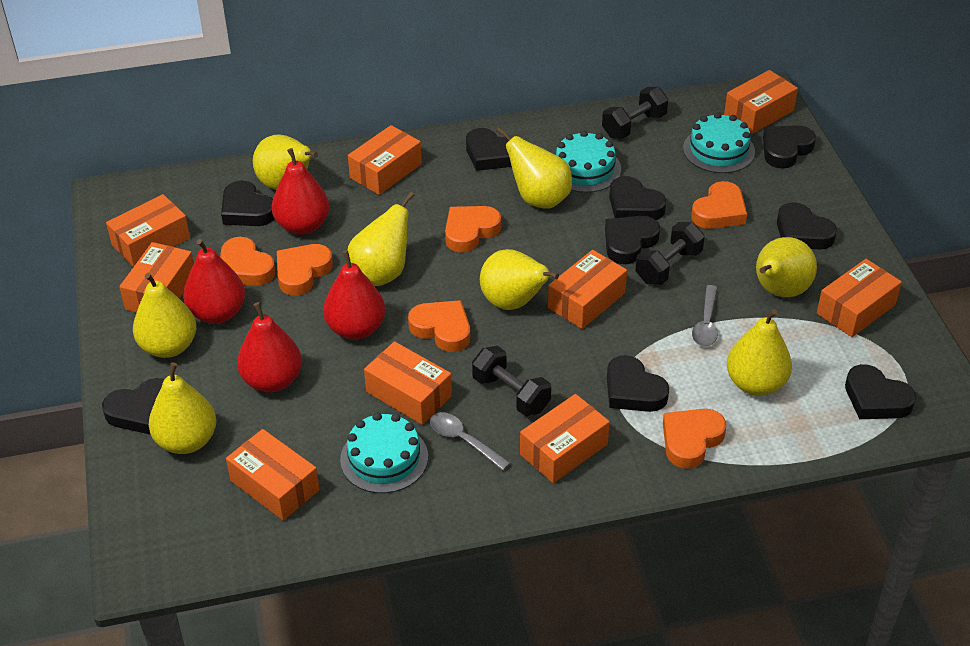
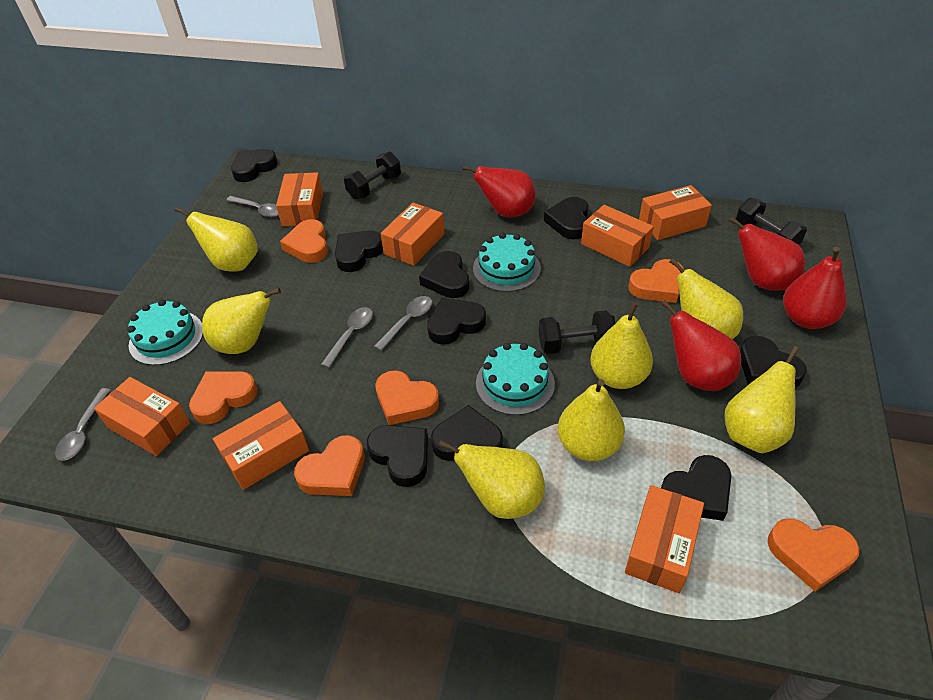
grey spoon: [430,412,510,471] [692,285,718,346] = 2 -> [55,388,110,461] [226,196,279,217] [321,307,373,368] [374,296,432,351] = 4
orange box: [106,194,190,267] [119,242,194,313] [226,429,319,521] [348,125,422,195] [364,341,452,425] [520,394,610,483] [548,250,627,329] [724,70,798,134] [817,259,902,337] = 9 -> [94,377,190,456] [213,401,309,490] [276,172,323,226] [380,203,445,266] [581,205,654,267] [625,485,704,593] [639,185,712,240] = 7
yellow pear: [133,273,197,358] [149,362,216,454] [253,134,318,190] [348,192,415,286] [480,249,559,310] [496,127,572,209] [727,309,792,396] [756,237,817,297] = 8 -> [175,207,258,271] [202,288,281,354] [438,440,545,519] [558,379,625,461] [590,302,653,389] [669,258,743,339] [724,346,799,453] = 7

